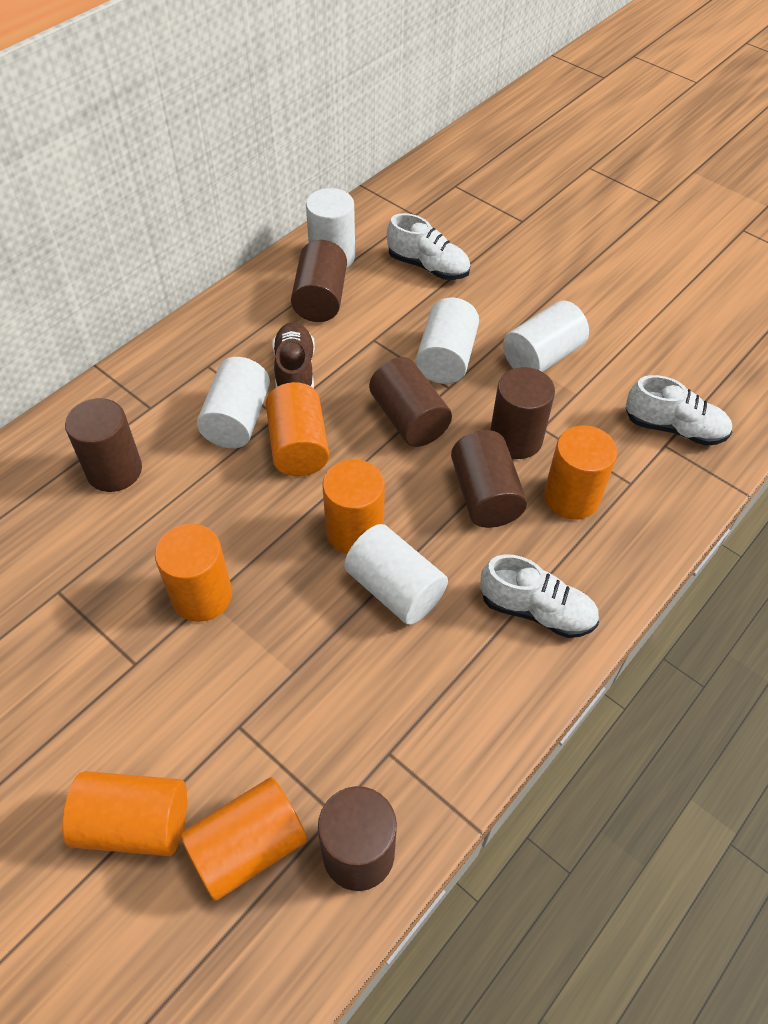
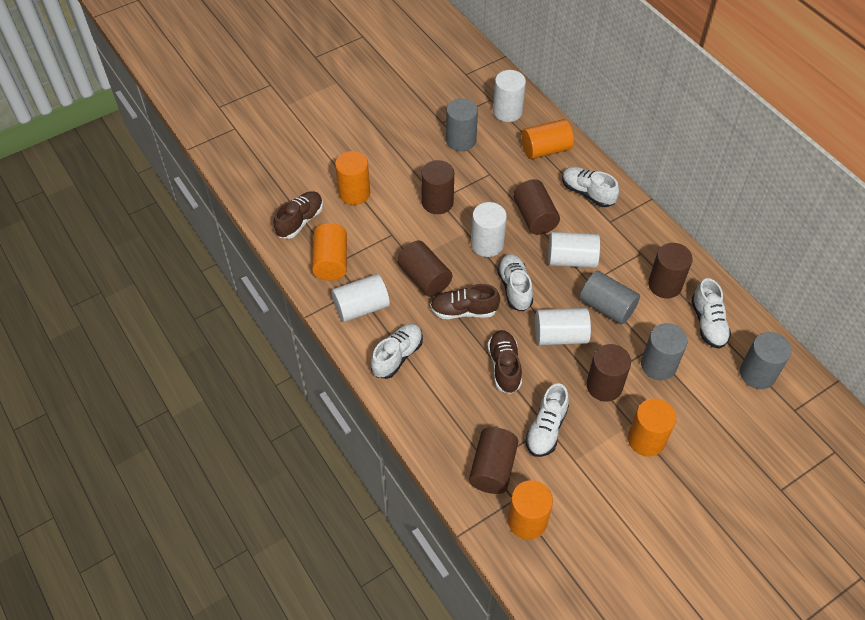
brown shoe: [272,322,315,388] = 1 -> [274,191,323,239] [430,284,500,319] [487,330,522,394] = 3
grey cylinder: none = 0 -> [446,98,478,151] [580,271,640,324] [641,323,688,380] [740,332,791,389] = 4
orange cylinder: [62,771,187,856] [155,524,232,622] [180,777,307,901] [266,382,329,476] [323,459,385,554] [544,425,617,519] = 6 -> [312,223,347,281] [335,151,370,205] [508,480,553,540] [521,119,574,159] [628,398,676,457] = 5
white shoe: [387,213,470,280] [480,554,599,638] [626,375,732,446] = 3 -> [371,324,423,379] [497,254,533,311] [525,383,569,457] [562,167,619,207] [691,278,732,349] = 5

